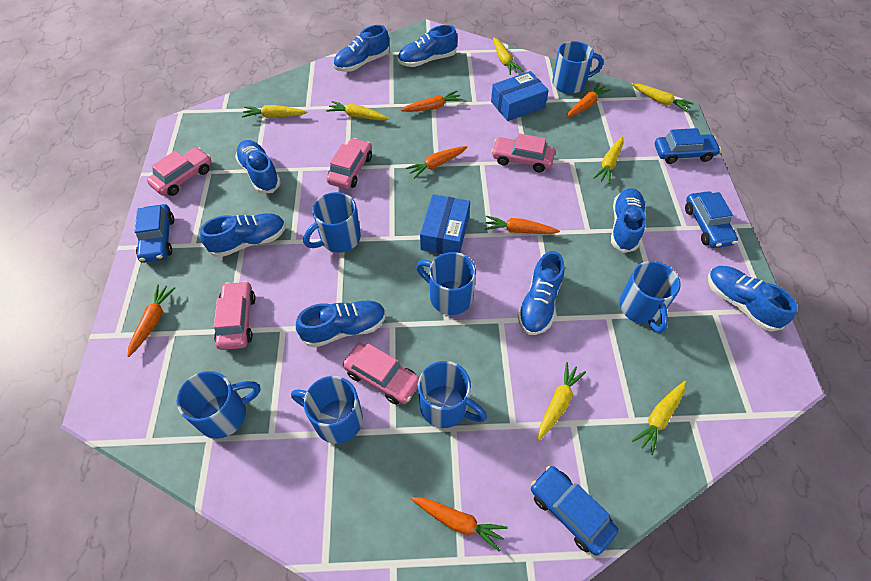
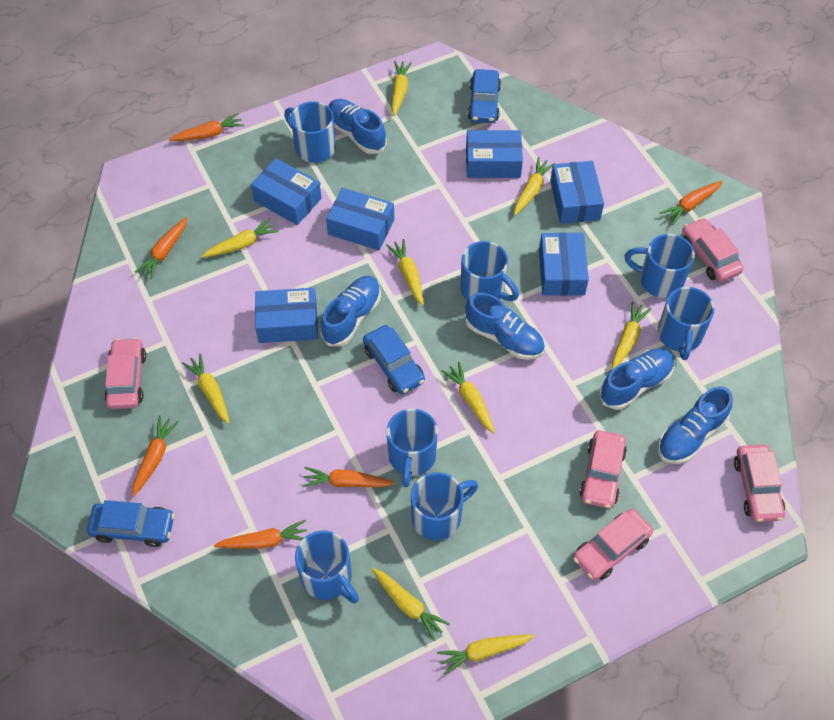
blue box: [420,194,470,254] [491,71,549,121] = 2 -> [251,158,321,225] [255,288,318,343] [326,188,394,250] [466,130,523,178] [539,232,589,296] [550,161,604,224] = 6
blue car: [135,204,174,263] [531,466,618,556] [655,128,721,164] [685,191,738,248] = 4 -> [87,500,175,547] [363,325,425,394] [467,69,501,123] = 3
blue shoe: [200,213,286,257] [235,140,281,194] [296,300,386,348] [333,25,390,72] [398,25,458,67] [517,251,565,335] [611,188,646,253] [708,266,797,332] = 8 -> [321,276,381,346] [328,99,387,154] [466,293,545,360] [599,348,675,410] [658,386,733,464] = 5
yellow carrot: [242,105,307,118] [326,101,389,121] [493,38,523,75] [538,362,586,441] [593,137,624,184] [632,84,694,113] [632,381,686,455] = 7 -> [182,353,230,424] [201,218,279,258] [372,568,450,641] [386,239,424,306] [392,61,412,116] [437,635,534,675] [441,362,495,434] [514,157,555,215] [612,302,651,370] = 9

